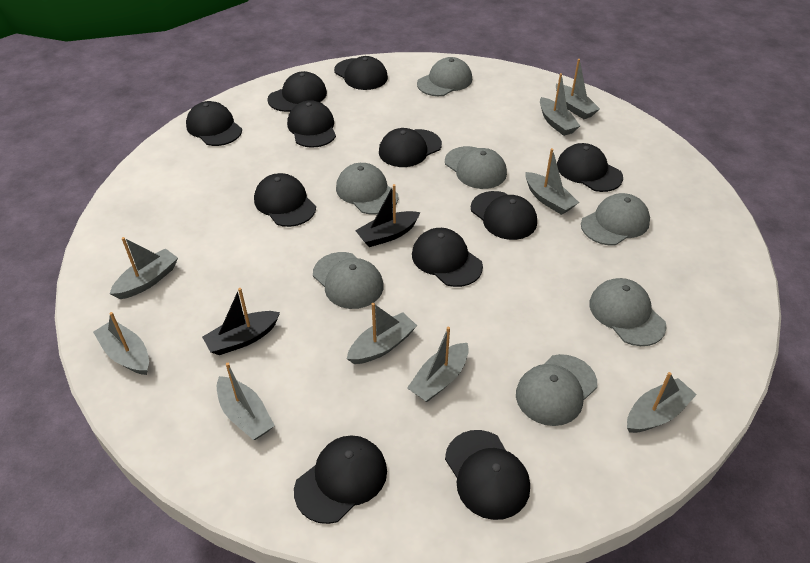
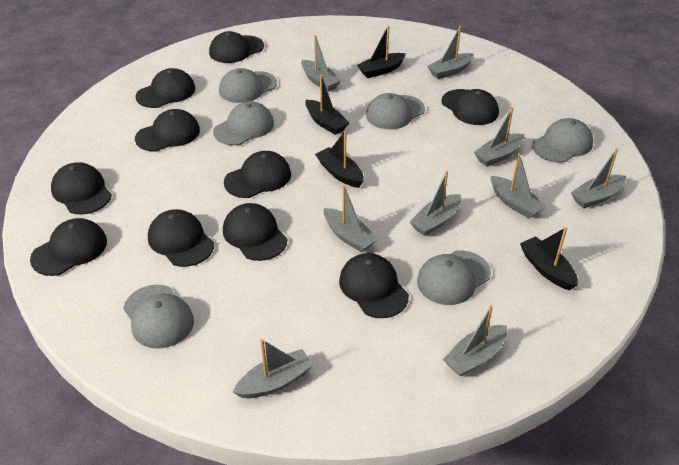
black boat: [202,288,280,355] [355,184,420,247] = 2 -> [305,75,349,135] [315,131,364,188] [357,25,406,78] [520,227,578,290] = 4
black cap: [186,101,242,146] [254,173,316,227] [267,71,327,112] [287,100,336,148] [294,435,387,524] [334,56,388,90] [379,128,442,167] [412,228,483,287] [445,430,530,520] [471,191,537,240] [557,143,623,192] = 11 -> [30,218,107,276] [51,162,112,214] [135,109,200,152] [136,68,195,108] [148,209,214,267] [209,31,264,63] [223,203,288,261] [224,151,291,198] [339,253,409,318] [441,89,499,125] = 10
grey cap: [313,252,383,309] [336,163,398,215] [417,57,472,96] [445,146,507,189] [516,354,597,426] [581,193,650,245] [590,278,667,346] = 7 -> [123,284,194,349] [213,101,274,145] [219,68,277,103] [366,93,425,129] [417,250,491,305] [532,118,593,163] = 6

